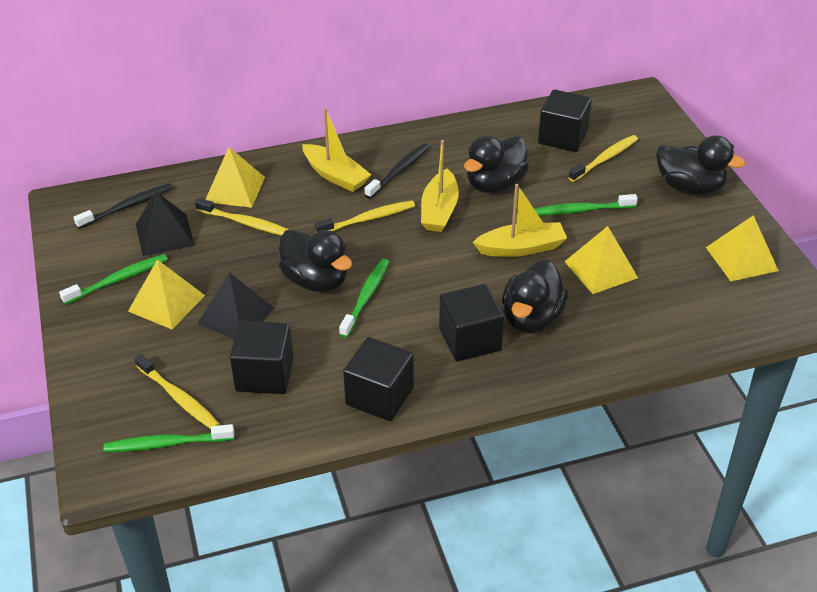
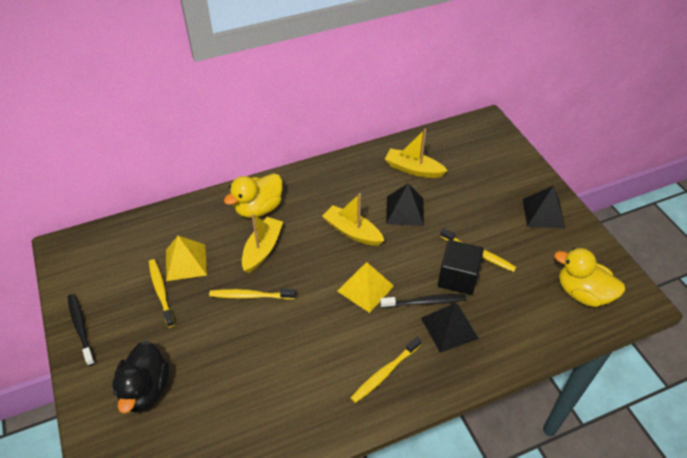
black cube: [230,321,294,394] [343,337,414,421] [439,284,504,361] [538,89,592,152] = 4 -> [438,240,484,295] = 1
black duck: [278,229,352,292] [464,135,529,193] [502,260,568,334] [656,135,745,195] = 4 -> [112,341,169,413] = 1
black pyramid: [136,192,195,256] [197,272,274,339] = 2 -> [386,184,424,226] [421,303,479,353] [523,186,565,228] = 3
green toothbrush: [59,254,168,304] [104,424,234,452] [339,259,389,338] [534,194,638,215] = 4 -> none = 0
yellow duck: none = 0 -> [224,173,283,218] [554,248,625,307] = 2
yellow pyramid: [128,260,205,330] [205,147,265,208] [564,226,638,294] [706,215,779,281] = 4 -> [166,236,207,281] [337,262,394,313] = 2

